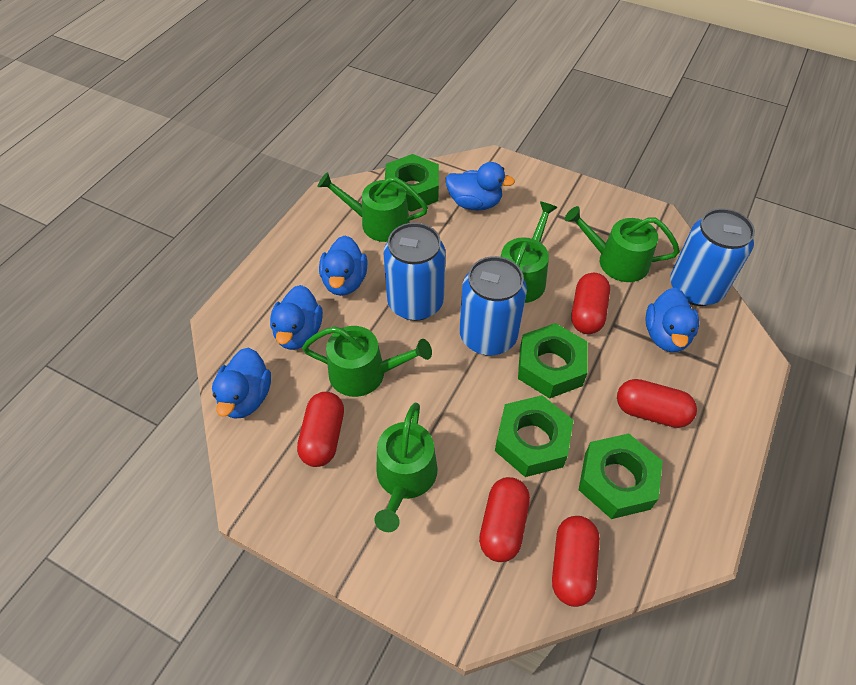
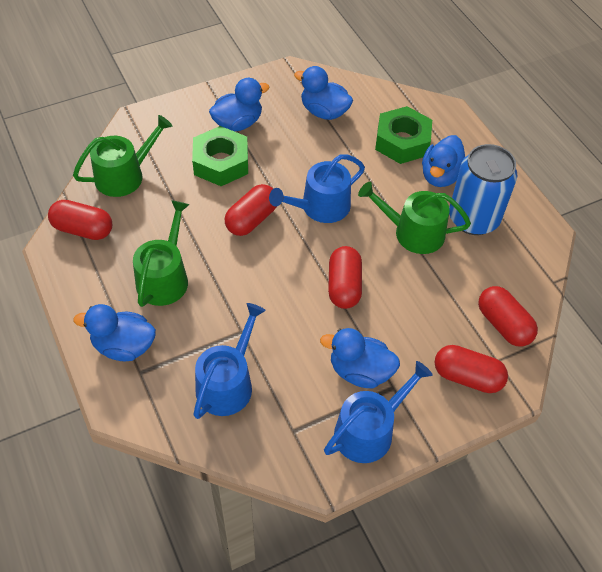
blue can: [383,223,445,321] [460,256,527,356] [670,208,755,306] = 3 -> [449,144,518,235] = 1
blue watering can: none = 0 -> [193,303,266,419] [269,154,365,223] [324,361,433,463] = 3
green nut: [385,154,439,212] [495,395,574,477] [518,323,588,399] [579,433,663,519] = 4 -> [192,126,248,186] [375,106,432,164] = 2
green watering can: [302,326,432,397] [317,172,428,242] [375,403,438,532] [501,202,558,303] [565,206,680,282] = 5 -> [73,115,172,197] [133,200,190,307] [358,182,471,254] = 3

